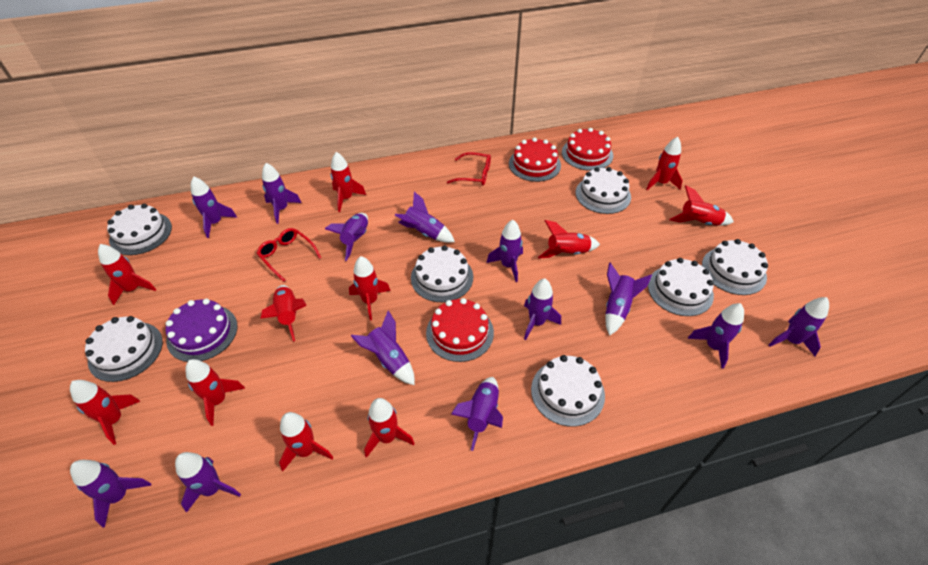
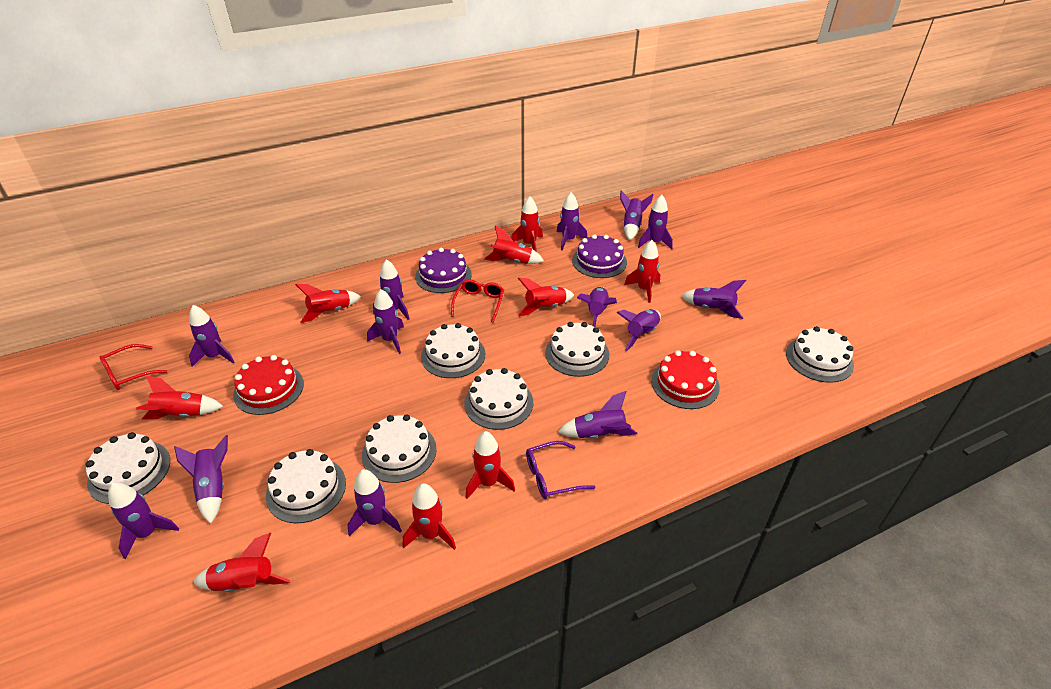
purple cake: [166,299,237,362] = 1 -> [415,248,472,293] [572,234,627,278] = 2
purple glasses: none = 0 -> [526,441,595,499] = 1
red cake: [426,298,494,362] [509,138,561,182] [562,128,613,171] = 3 -> [233,355,304,415] [651,350,720,409] = 2
red rocket: [70,380,140,445] [98,244,157,305] [185,359,245,426] [260,285,307,342] [279,412,333,471] [330,152,366,212] [349,256,391,320] [364,398,415,458] [538,220,600,259] [646,137,683,190] [669,185,734,226] = 11 -> [136,376,223,419] [193,533,290,592] [295,284,361,323] [403,483,456,550] [465,431,515,499] [484,226,544,264] [511,196,543,252] [518,278,574,316] [624,240,660,303] = 9

